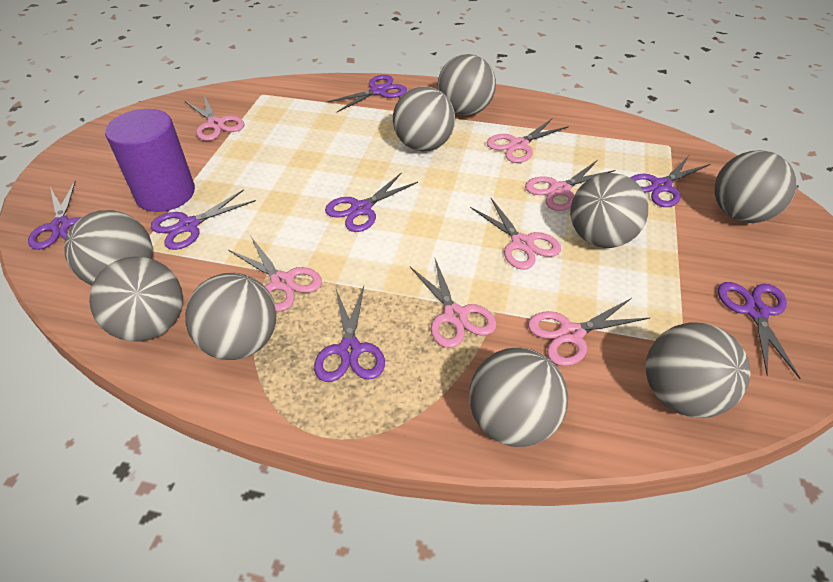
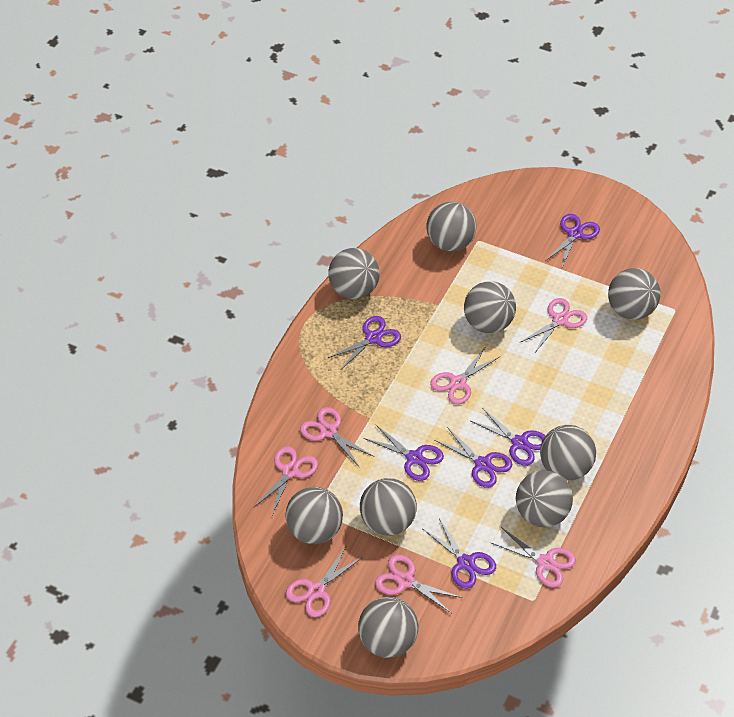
purple cylinder: [105,109,195,212] = 1 -> none = 0
purple scissors: [28,181,80,250] [151,189,256,250] [314,286,385,382] [325,173,418,232] [326,75,407,112] [630,156,710,207] [718,282,800,379] = 7 -> [328,316,401,370] [364,424,444,481] [423,518,496,589] [434,427,513,488] [471,408,545,466] [545,214,600,267] = 6

